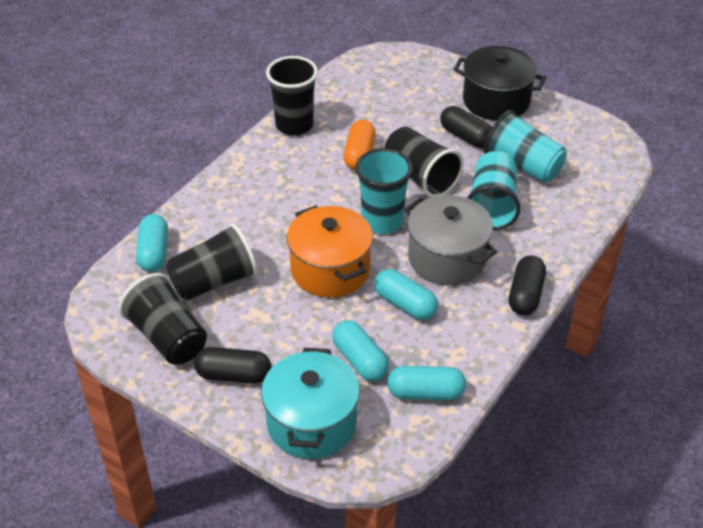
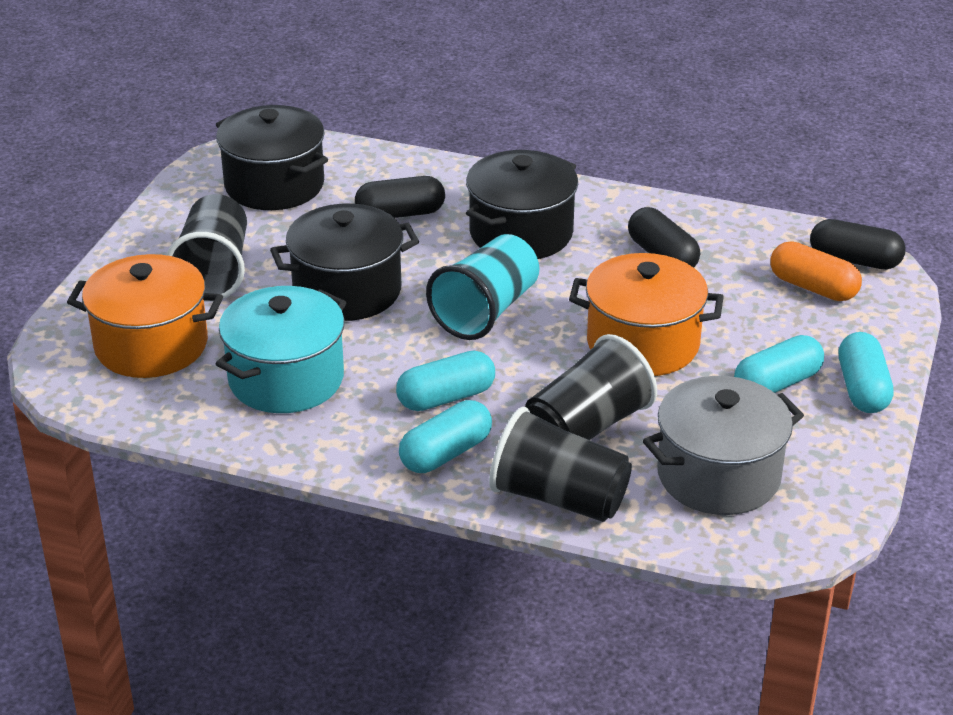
black cup: [118,273,207,364] [166,223,258,301] [266,56,318,136] [385,127,463,197] = 4 -> [166,194,247,302] [489,407,632,522] [525,334,657,440] = 3
black pot: [453,46,546,121] = 1 -> [216,105,328,210] [270,203,419,321] [466,150,578,259] = 3
orange pot: [287,205,373,297] = 1 -> [67,254,223,378] [569,253,724,376] = 2
turquoise cup: [355,148,413,234] [467,151,521,231] [484,110,567,183] = 3 -> [426,234,539,340] = 1

